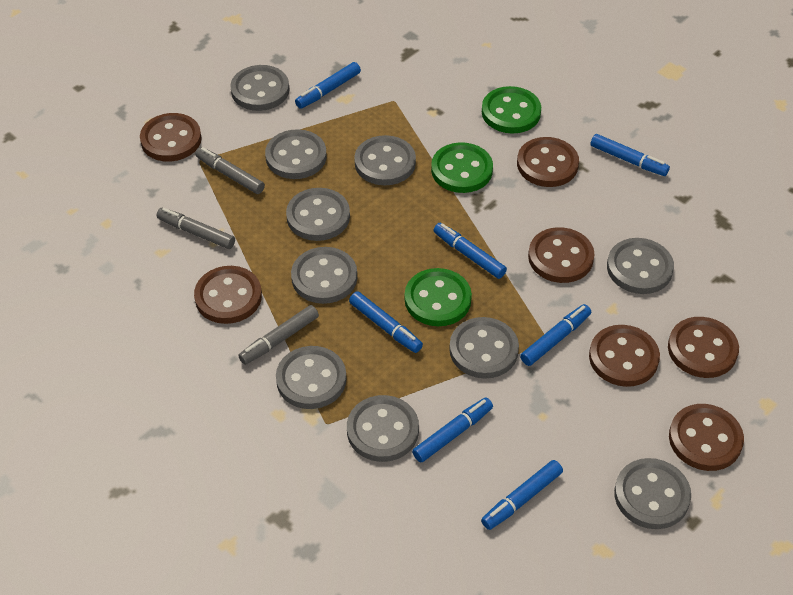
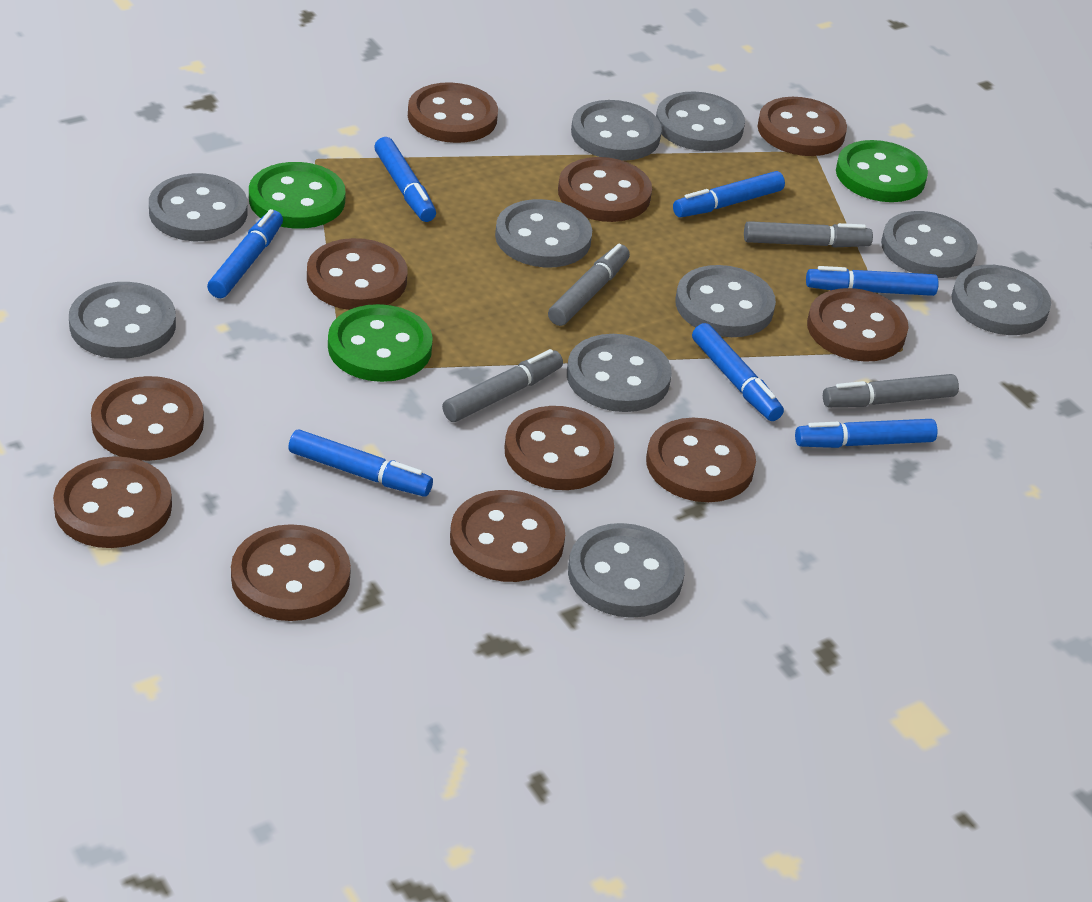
brown button: [140,113,202,162] [194,266,262,324] [517,137,579,187] [528,227,595,283] [589,325,660,387] [668,317,739,378] [669,404,744,471] = 7 -> [53,456,172,548] [91,376,204,461] [231,524,351,621] [307,238,407,310] [408,82,498,143] [450,490,565,582] [505,406,614,490] [558,157,652,222] [646,418,756,502] [757,97,847,156] [807,288,909,362] = 11
grey marker: [157,208,235,249] [195,147,265,194] [238,305,319,365] = 3 -> [442,349,563,422] [548,244,630,326] [744,221,873,247] [823,374,959,407] = 4

